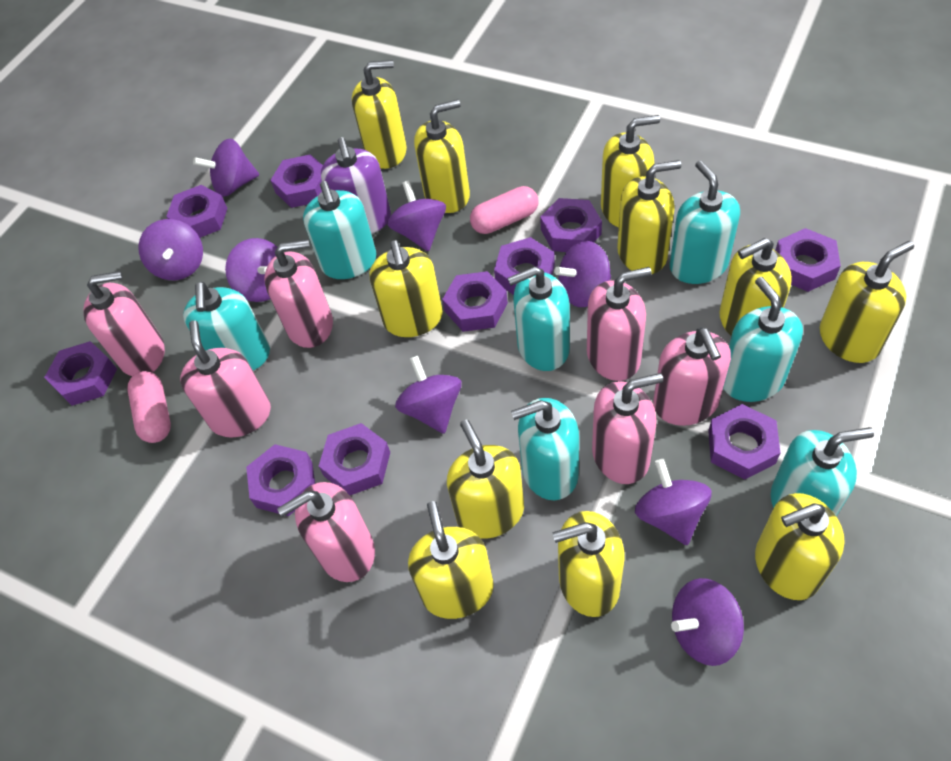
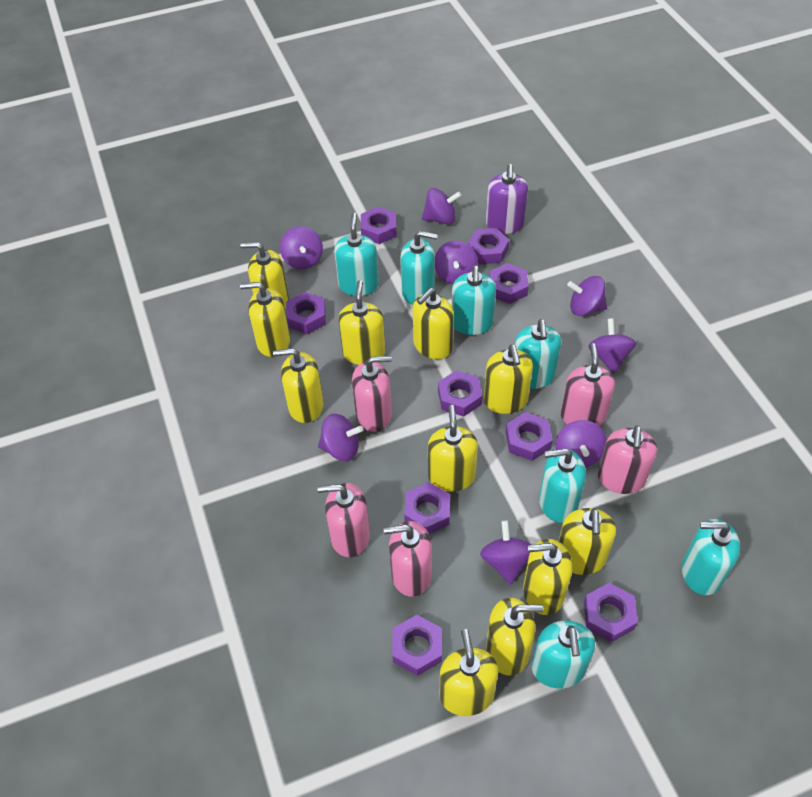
pink capsule: [128,371,171,443] [470,186,539,234] = 2 -> none = 0
pink soap dispenser: [83,271,165,376] [180,320,271,438] [264,239,333,348] [277,482,375,582] [587,267,652,381] [592,373,663,484] [653,328,731,426] = 7 -> [318,483,370,557] [352,356,392,432] [384,521,432,597] [561,343,615,426] [598,425,657,494] = 5
purple nut: [44,341,117,406] [166,185,227,238] [246,444,315,516] [271,154,323,208] [319,423,390,495] [442,271,508,332] [494,237,555,295] [540,198,602,252] [708,404,780,480] [775,228,841,292] = 10 -> [286,292,326,334] [361,206,397,244] [392,615,442,676] [404,482,451,534] [438,370,482,417] [468,228,509,265] [489,263,529,304] [505,412,553,461] [584,583,638,642] = 9

